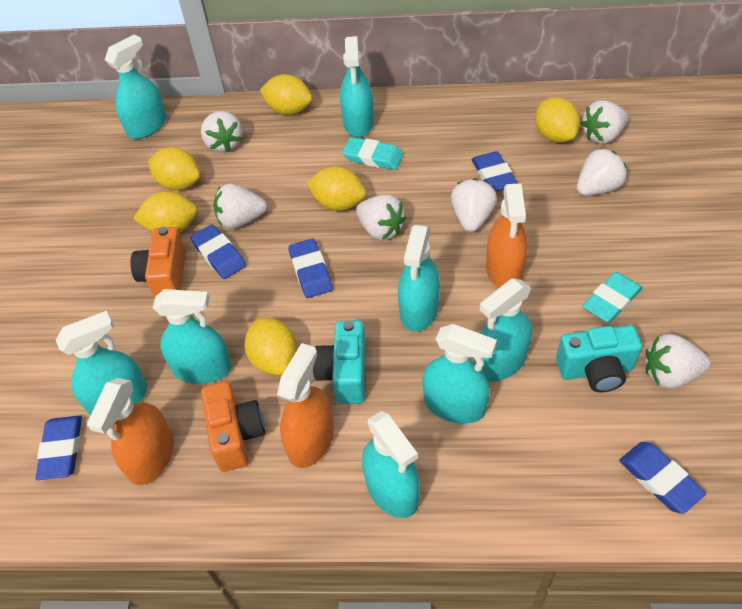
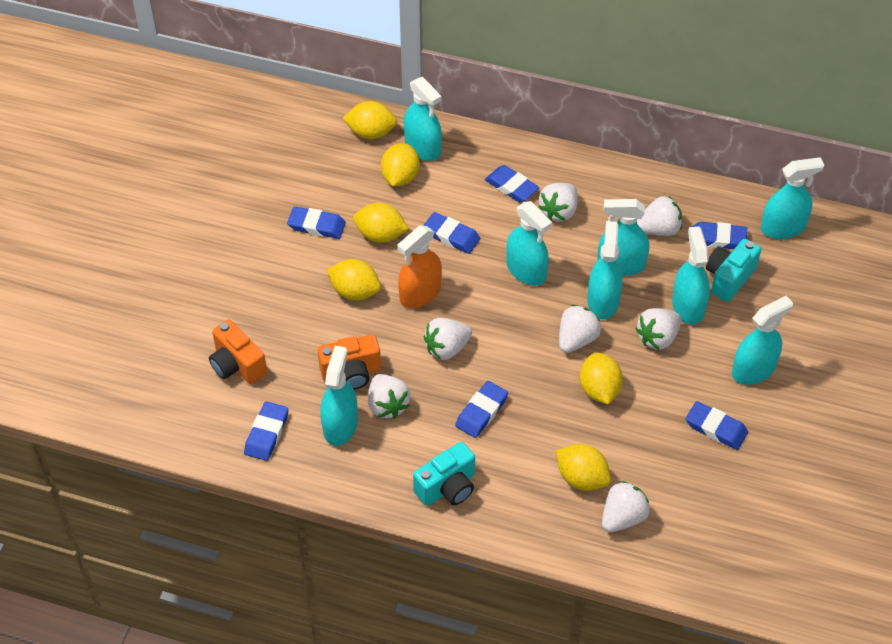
blue eraser: [35,416,82,480] [190,224,246,279] [288,239,333,298] [472,151,518,192] [619,442,706,514] = 5 -> [244,401,289,461] [287,206,346,239] [423,212,480,254] [455,381,508,438] [485,165,539,203] [686,401,748,450] [692,222,747,249] = 7
orange spray bottle: [87,378,174,485] [277,343,334,468] [486,184,528,288] = 3 -> [397,225,442,308] = 1
turquoise eraser: [342,137,403,170] [582,272,643,323] = 2 -> none = 0

